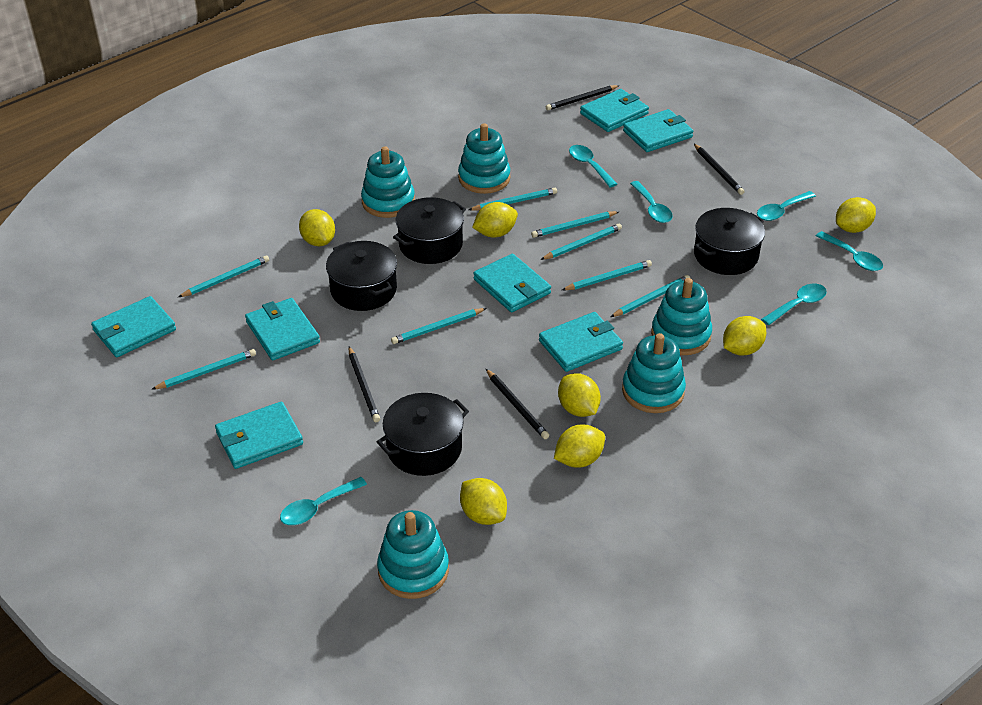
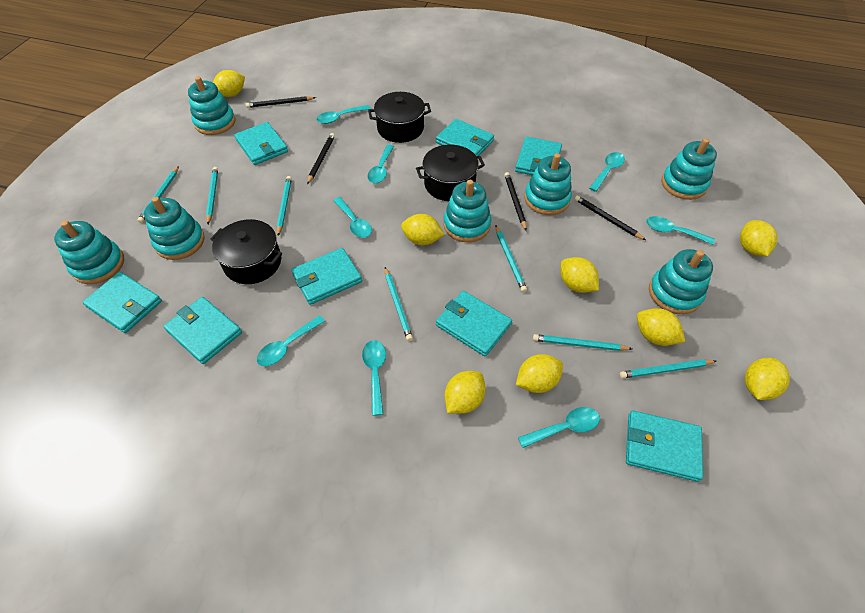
black pot: [326,241,397,311] [377,393,469,476] [393,197,466,264] [694,208,765,275] = 4 -> [210,219,282,284] [368,92,431,143] [416,145,485,201] = 3
turquoise pencil: [151,349,256,390] [178,255,269,297] [391,308,487,344] [469,188,557,211] [531,211,618,238] [540,223,622,260] [562,260,652,290] [611,275,690,317] = 8 -> [137,166,179,223] [206,167,218,224] [277,176,292,236] [385,267,413,341] [496,226,527,292] [533,334,632,351] [620,359,716,379] = 7
turquoise spoon: [280,477,367,525] [569,145,617,187] [630,181,673,223] [757,191,816,221] [761,284,827,325] [816,231,883,271] = 6 -> [257,315,325,366] [316,105,371,124] [333,197,372,238] [362,340,386,416] [367,145,394,183] [518,407,600,448] [589,152,625,192] [646,216,715,245] = 8
turquoise stacking toy: [361,146,415,218] [377,510,449,599] [458,123,510,194] [622,333,686,413] [651,278,712,355] = 5 -> [54,220,124,284] [144,197,205,260] [188,76,235,135] [444,180,491,242] [524,153,572,215] [649,249,713,314] [661,138,717,200] = 7
turquoise wallet: [91,296,176,357] [215,401,303,469] [245,298,320,361] [473,254,551,313] [539,312,623,372] [580,89,649,132] [623,109,693,152] = 7 -> [83,272,162,333] [163,297,242,364] [234,122,288,165] [291,248,362,305] [436,119,494,156] [436,291,512,356] [515,136,562,175] [626,411,703,482] = 8
yellow lemon: [299,209,335,246] [460,478,507,525] [472,202,518,238] [554,425,605,468] [558,373,601,417] [723,316,766,356] [836,197,876,233] = 7 -> [213,70,245,97] [401,214,445,245] [445,371,486,414] [516,354,563,393] [561,257,599,293] [637,308,685,346] [740,220,778,256] [745,358,790,400] = 8

